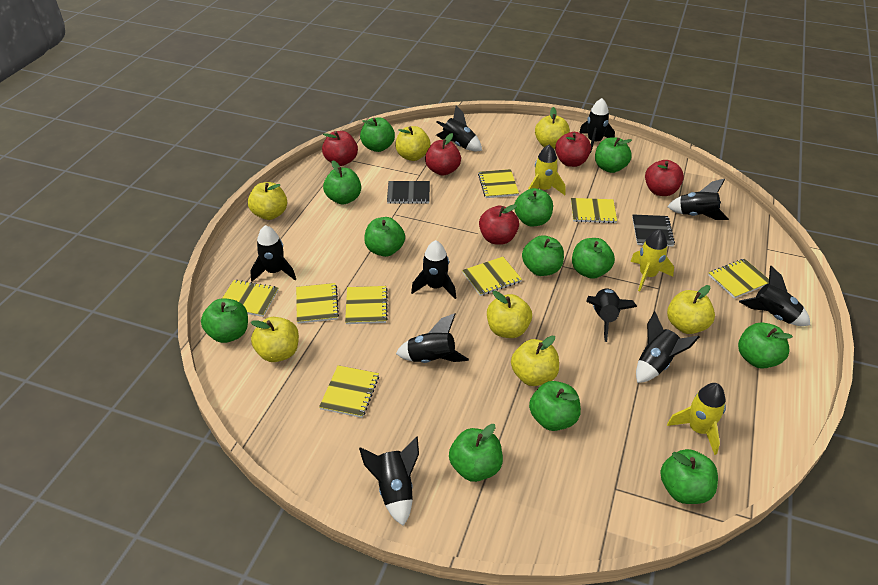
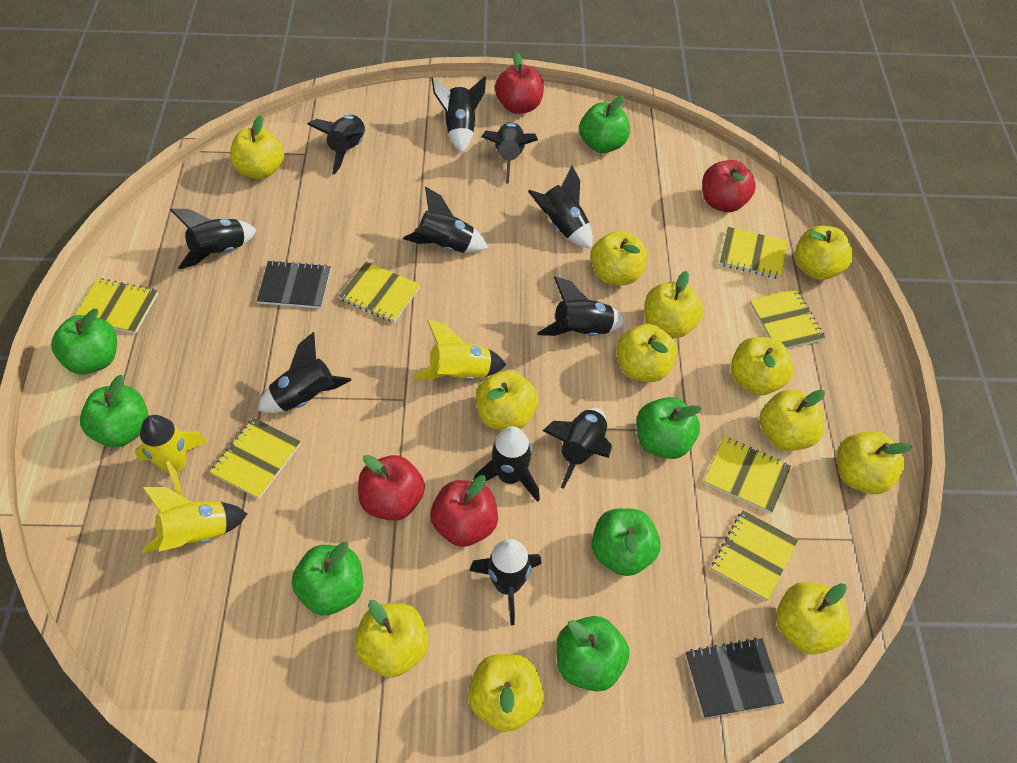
black rocket: [250,225,296,282] [359,436,419,526] [396,313,469,363] [411,240,456,299] [436,105,482,151] [579,98,615,153] [586,289,637,342] [636,311,700,383] [667,179,729,220] [739,266,810,326] = 10 -> [171,209,256,270] [258,332,351,413] [307,115,365,175] [403,187,488,253] [431,76,486,153] [469,539,542,625] [474,426,540,502] [481,122,538,184] [528,166,593,249] [537,276,626,336] [543,408,612,489] = 11
green apple: [201,298,248,343] [323,160,361,205] [360,118,395,152] [364,217,405,257] [449,424,503,482] [514,188,553,227] [522,235,564,276] [529,381,581,431] [572,238,615,279] [595,137,632,173] [660,449,718,504] [738,322,793,369] = 12 -> [51,309,117,374] [80,375,149,447] [292,542,363,615] [556,616,629,692] [579,95,630,153] [592,508,661,576] [636,397,702,459] = 7
red apple: [322,131,358,166] [425,133,461,175] [479,204,519,245] [555,132,591,167] [645,160,684,196] = 5 -> [358,455,425,521] [430,475,498,547] [495,52,544,114] [702,160,756,212] = 4
yellow apple: [248,182,287,220] [251,317,299,362] [395,126,431,161] [487,291,532,338] [511,336,559,386] [535,107,570,149] [667,285,715,334] = 7 -> [230,115,284,179] [354,600,429,678] [468,654,544,732] [476,370,538,430] [591,230,647,285] [616,324,677,382] [644,271,703,338] [731,337,793,395] [759,390,825,451] [776,582,850,655] [795,226,853,280] [837,431,912,494] = 12
yellow notebook: [222,280,278,317] [296,283,339,324] [319,365,379,418] [345,286,388,324] [462,257,522,296] [478,169,519,198] [571,198,617,223] [708,259,769,299] = 8 -> [75,278,158,334] [210,418,301,499] [338,262,421,323] [704,437,791,513] [711,510,798,601] [719,227,788,279] [750,289,825,349] = 7

